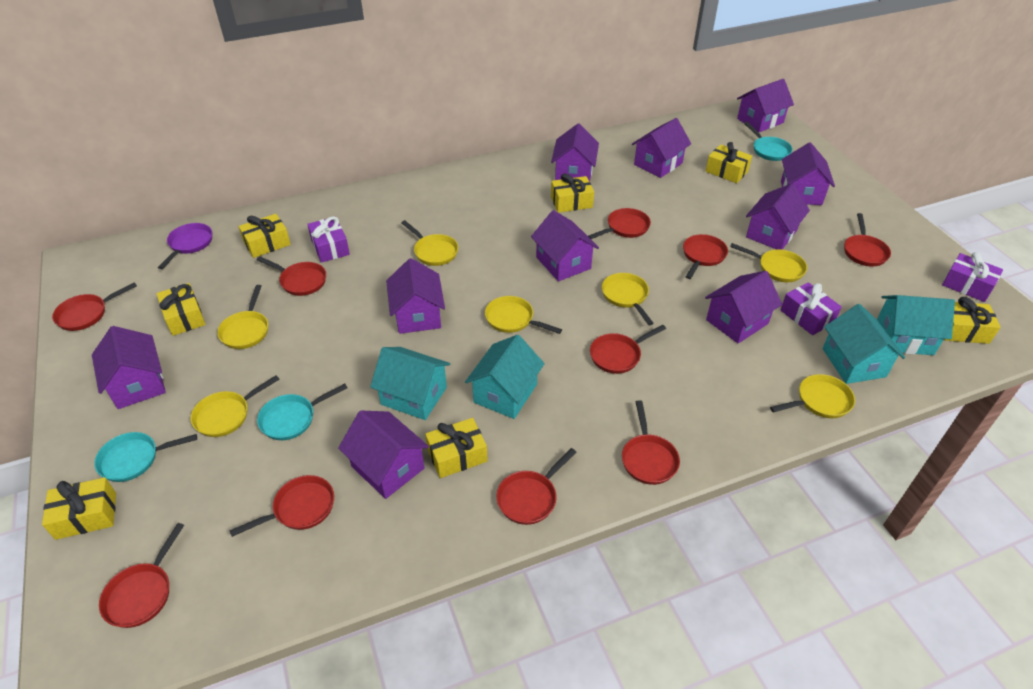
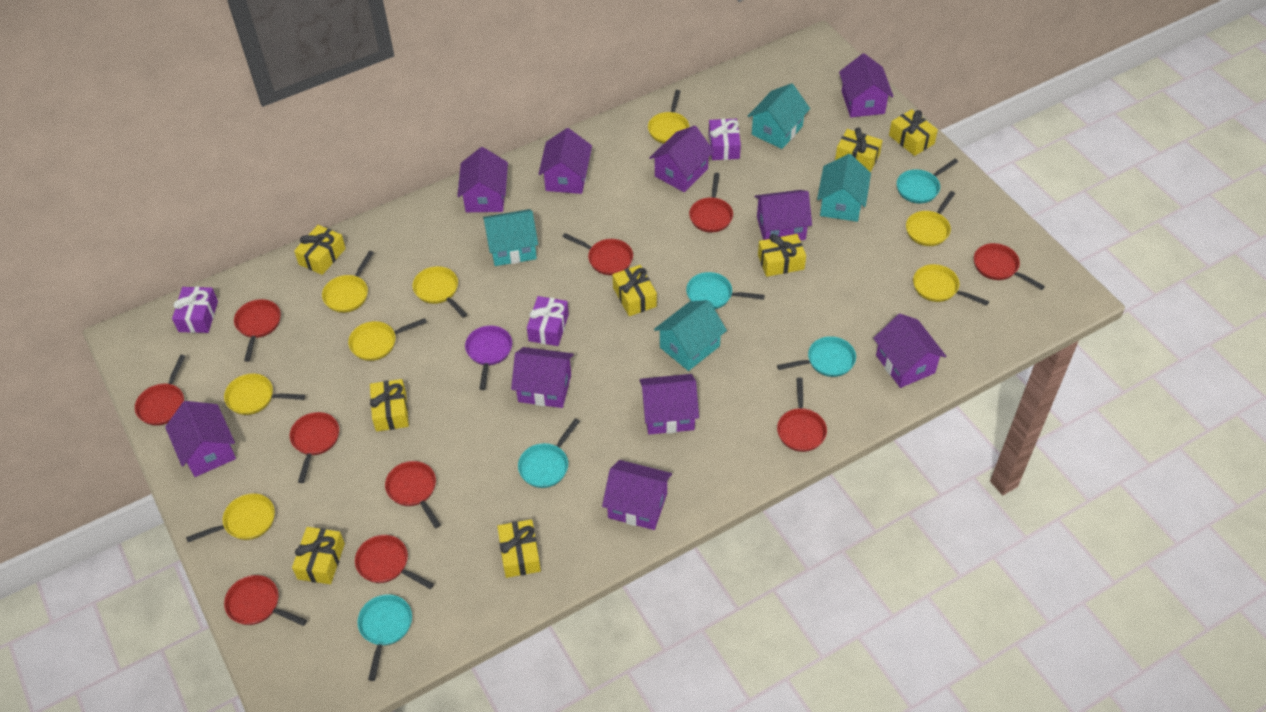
turquoise pan: [94,432,197,482] [257,384,347,440] [744,122,793,161] = 3 -> [357,594,412,681] [518,418,580,488] [686,272,765,309] [777,336,856,377] [897,159,958,204] = 5
yellow gift: [42,477,116,540] [156,283,206,336] [239,214,291,258] [425,418,488,478] [551,173,594,213] [705,142,752,183] [944,297,1001,344] = 7 -> [292,527,345,584] [294,225,346,275] [370,379,409,432] [497,519,541,578] [612,265,657,316] [758,234,806,277] [835,127,882,172] [889,109,938,156] = 8
yellow pan: [191,375,280,437] [217,285,268,349] [401,220,458,266] [485,296,562,334] [602,273,653,325] [730,243,807,282] [770,374,855,418] = 7 -> [186,493,275,542] [224,373,305,415] [322,251,374,313] [348,318,427,361] [412,266,467,318] [648,90,689,143] [906,191,955,246] [913,264,989,306] = 8

